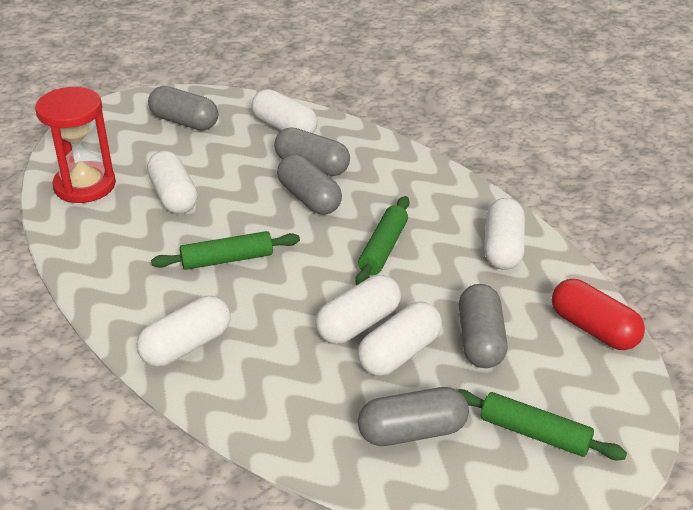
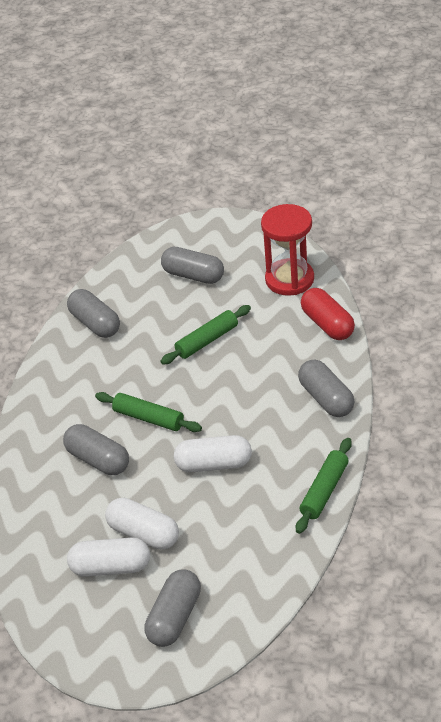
white capsule: [137,296,231,367] [147,151,198,214] [252,89,317,133] [315,275,401,344] [358,302,442,376] [484,198,525,270] = 6 -> [67,537,150,577] [105,498,179,550] [174,435,252,472] = 3

